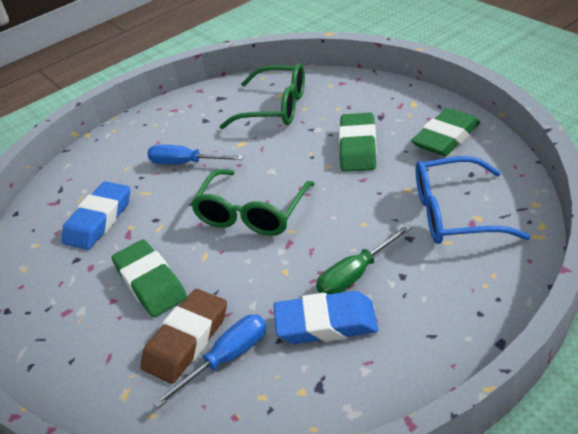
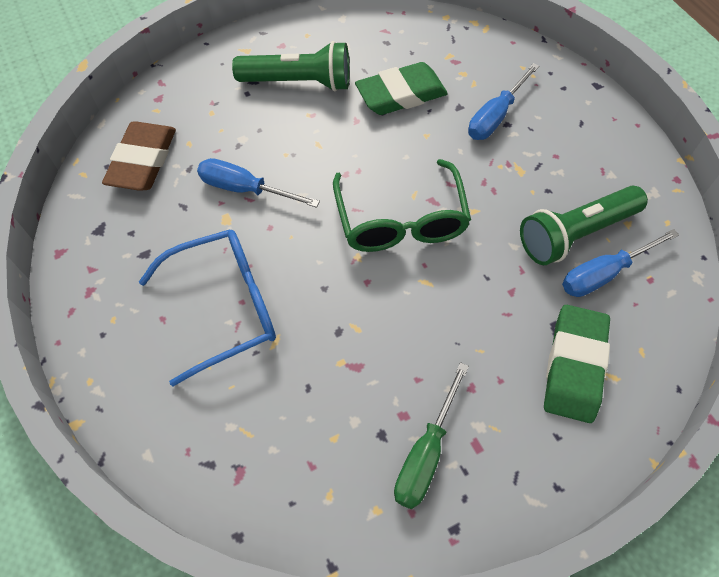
blue eraser: [61,181,130,250] [274,291,378,344] = 2 -> none = 0
blue screwdriver: [147,145,244,164] [152,315,267,409] = 2 -> [197,158,320,208] [468,63,539,140] [562,229,679,297] = 3
green eraser: [112,239,187,317] [339,112,377,172] [411,108,480,156] = 3 -> [355,62,448,115] [544,305,610,423] = 2
green flashlight: none = 0 -> [232,41,350,91] [520,186,648,265] = 2
green glasses: [191,169,315,236] [219,63,305,129] = 2 -> [333,159,471,252] = 1

